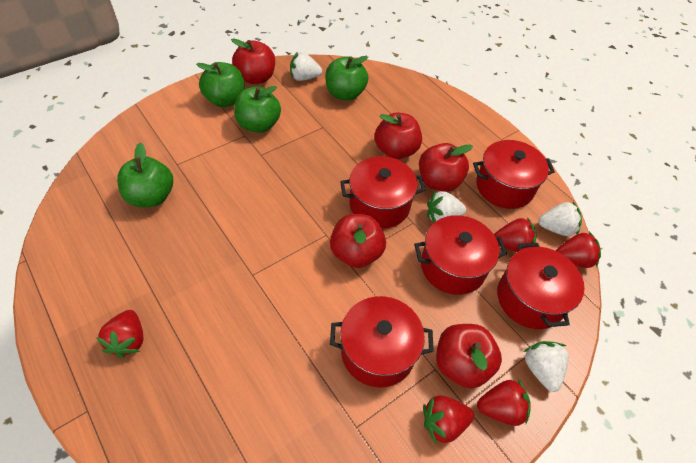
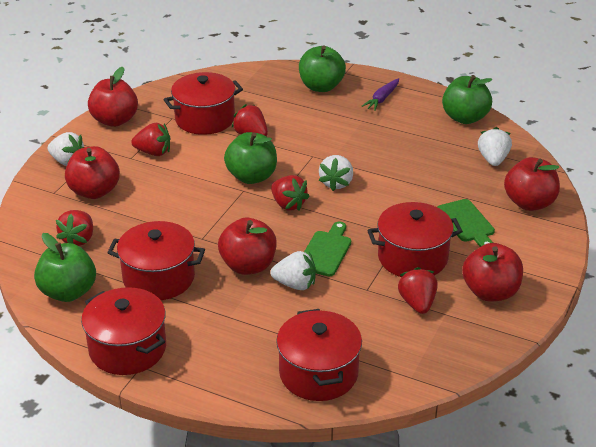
green cutting board: none = 0 -> [304,222,351,277] [437,199,495,247] = 2
purple carrot: none = 0 -> [362,78,399,111] = 1

